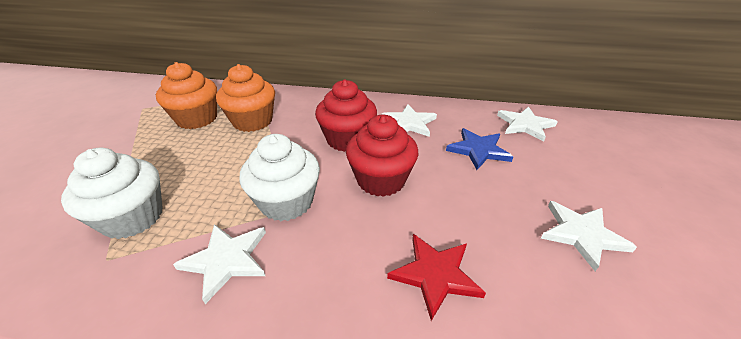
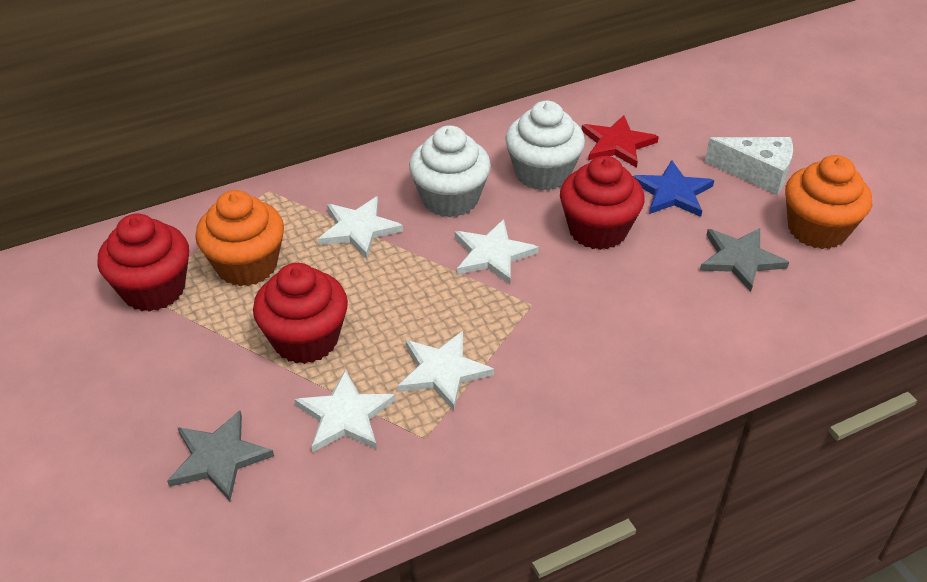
grey star: none = 0 -> [167,410,274,501] [700,228,789,292] = 2
red cupcake: [315,79,377,152] [346,115,418,197] = 2 -> [97,214,189,312] [253,263,348,364] [560,156,644,250] = 3
white cheese: none = 0 -> [705,137,793,195] = 1

